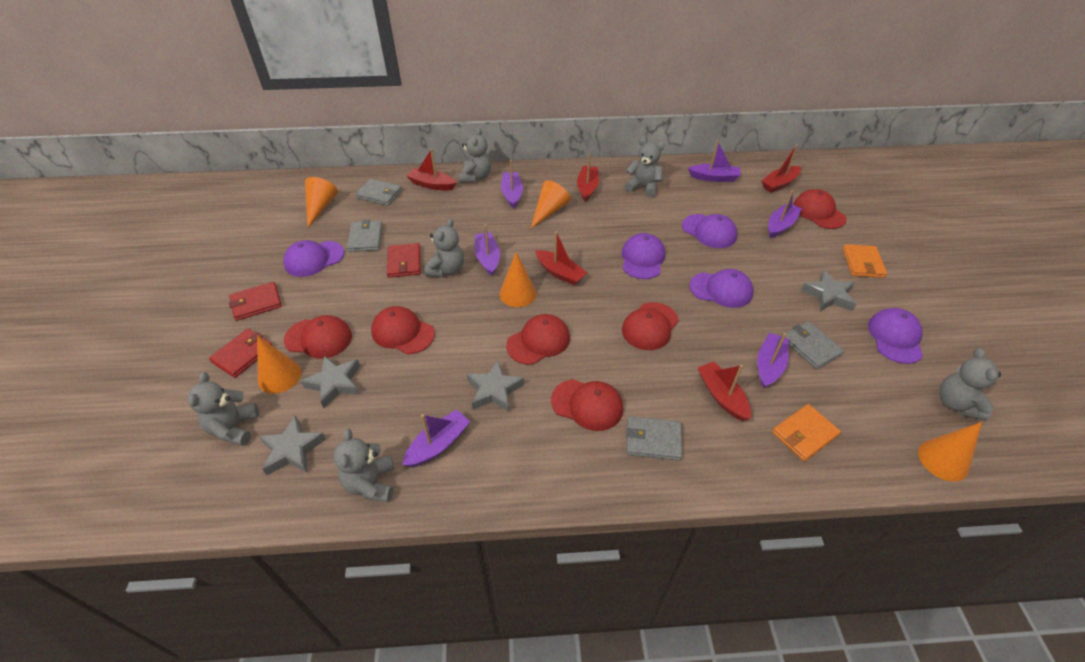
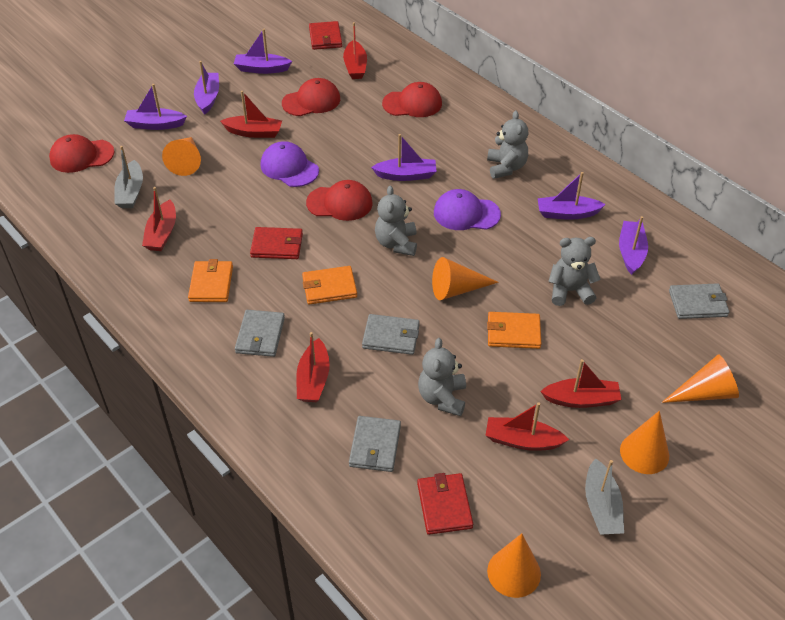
grey boat: none = 0 -> [114,146,143,208] [585,458,624,535] = 2
grey star: [259,415,326,475] [301,356,360,408] [466,360,524,412] [801,270,856,311] = 4 -> none = 0
grey teddy bear: [188,372,259,446] [333,429,394,502] [424,218,464,277] [459,128,491,183] [625,138,664,197] [939,348,1001,420] = 6 -> [375,186,417,256] [418,338,466,416] [487,111,528,179] [548,237,601,306] = 4
orange wallet: [772,404,841,461] [842,244,887,278] = 2 -> [188,259,233,302] [302,266,357,305] [487,312,541,349] = 3
purple cap: [283,240,344,277] [622,233,665,279] [682,214,737,248] [689,269,754,308] [868,308,923,364] = 5 -> [261,141,319,187] [434,189,501,230] = 2
red boat: [407,148,457,191] [535,231,588,285] [577,154,599,202] [698,361,751,421] [761,145,801,193] = 5 -> [142,187,176,251] [220,91,282,138] [296,332,330,402] [343,22,367,79] [485,403,569,451] [540,359,622,408] = 6
red cap: [284,315,352,359] [371,306,435,354] [506,314,570,365] [551,379,623,431] [622,302,679,350] [793,189,847,229] = 6 -> [49,134,115,173] [282,78,340,116] [306,180,373,221] [382,82,442,117] = 4

